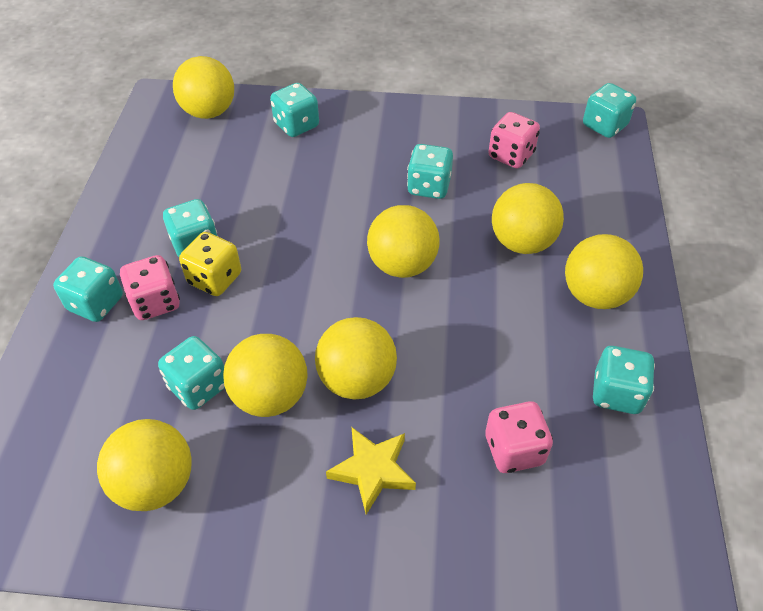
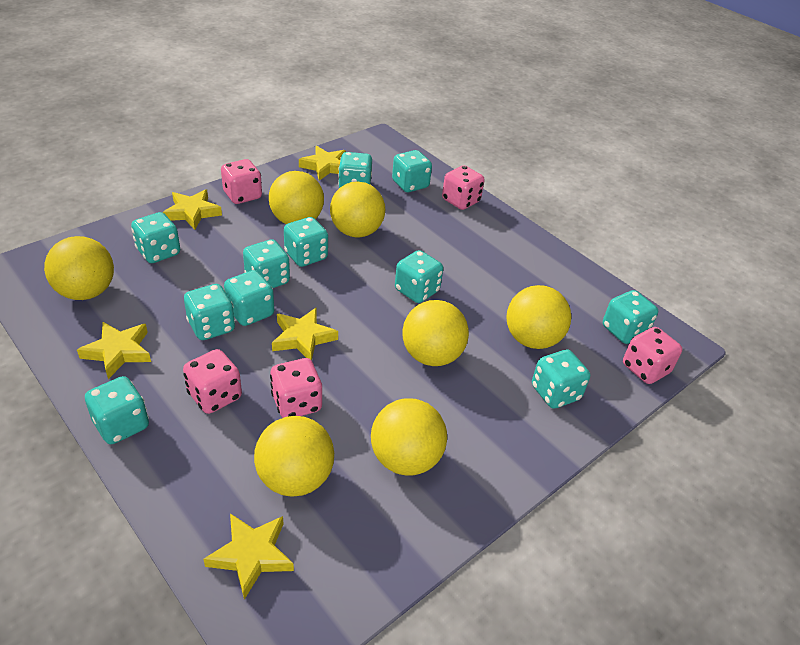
pink dice: [120,255,180,320] [485,401,553,473] [488,112,540,168] = 3 -> [183,349,242,414] [221,159,262,204] [270,358,322,418] [442,166,484,210] [623,327,682,384] = 5
turquoise dice: [53,256,123,322] [158,336,225,410] [163,199,217,257] [270,83,319,137] [407,144,453,199] [583,83,636,138] [593,346,655,414] = 7 -> [85,376,149,444] [131,212,180,263] [184,284,235,340] [224,270,274,326] [243,239,290,288] [284,217,328,267] [338,152,372,188] [392,150,432,192] [395,250,443,303] [532,349,590,409] [603,290,658,344] = 11
yellow dice: [179,232,241,296] = 1 -> none = 0
yellow star: [326,427,416,515] = 1 -> [77,322,151,379] [162,189,222,230] [203,513,294,600] [272,307,338,361] [299,146,346,181] = 5

